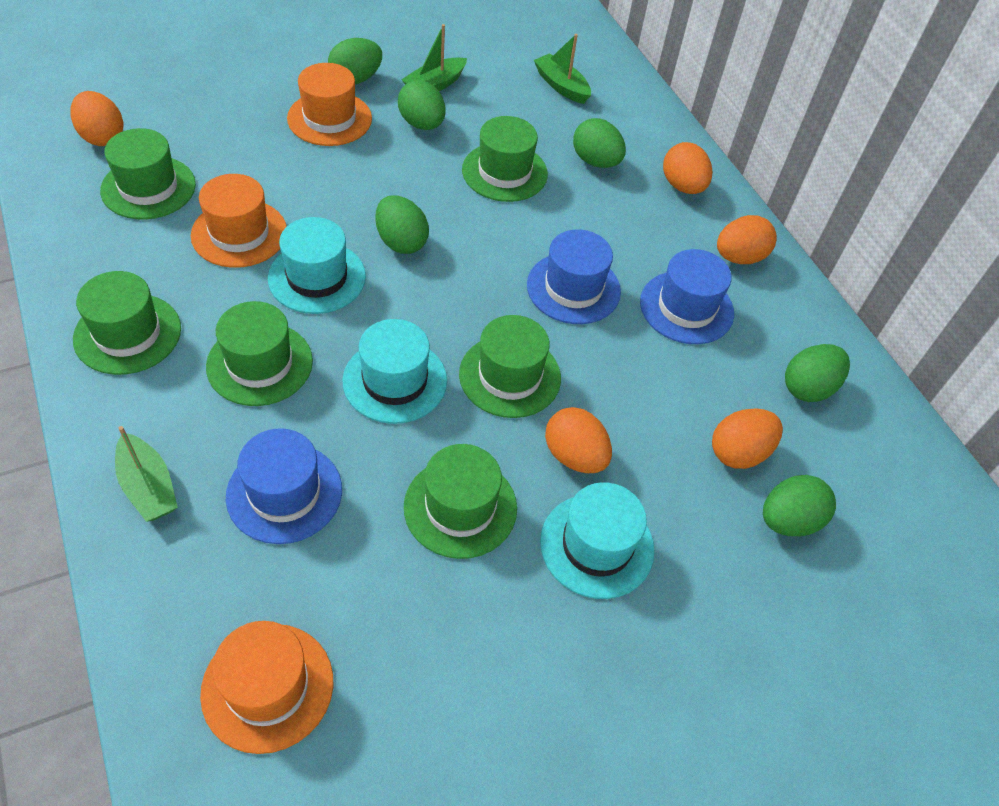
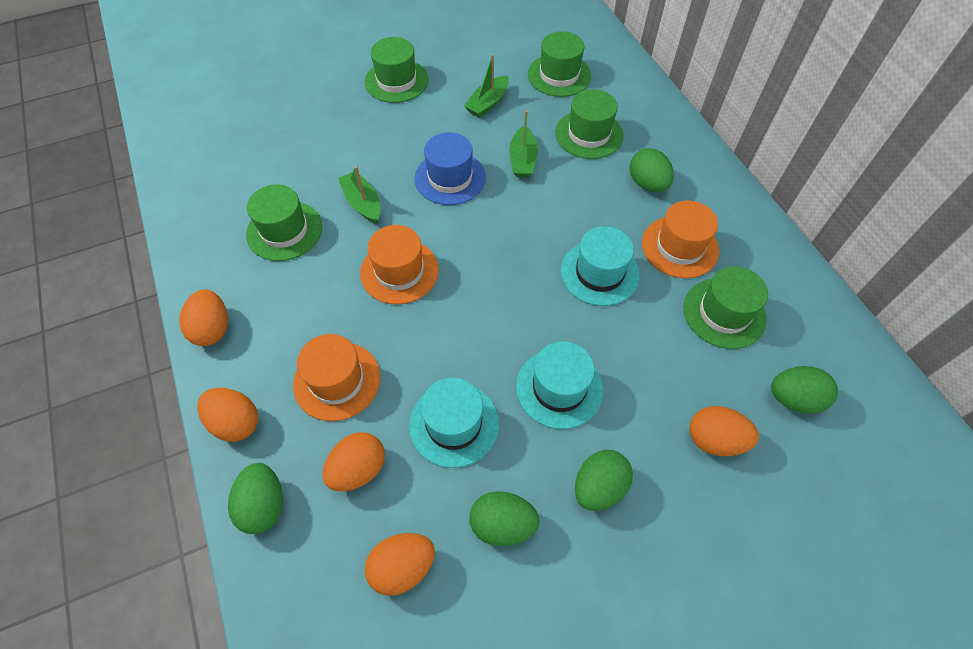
blue hat: [226,428,342,544] [527,229,621,324] [640,249,734,344] = 3 -> [415,132,486,205] = 1
green egg: [328,38,382,84] [375,195,429,254] [398,80,445,130] [573,118,626,168] [763,475,836,536] [785,344,850,402] = 6 -> [228,463,283,534] [469,491,540,546] [575,450,633,511] [629,148,674,192] [771,366,838,414] = 5
green hat: [73,271,181,375] [100,128,196,220] [206,301,313,406] [404,444,517,559] [459,315,561,418] [462,116,548,202] = 6 -> [246,184,322,261] [365,37,429,103] [528,31,591,97] [555,89,624,159] [683,266,768,349] = 5

